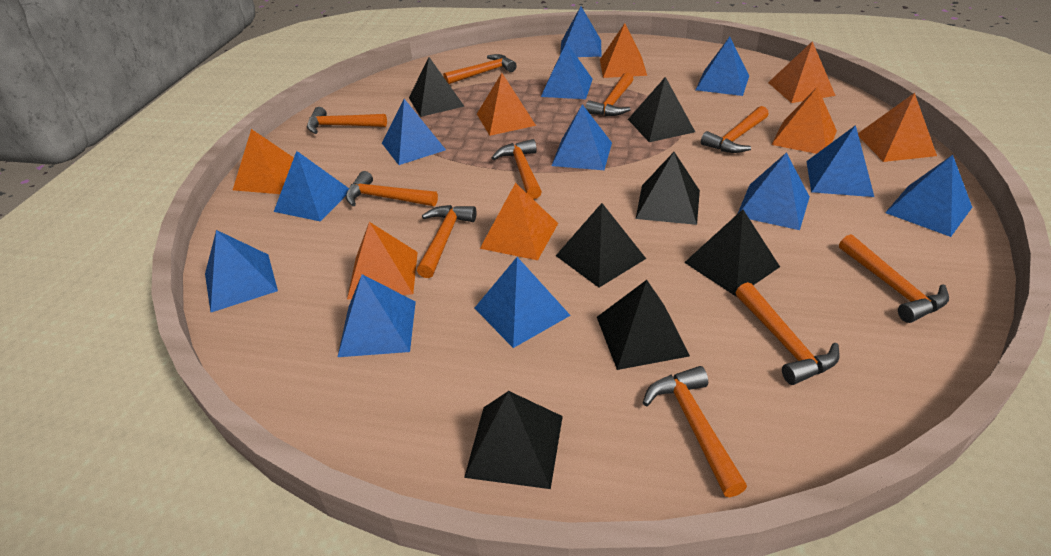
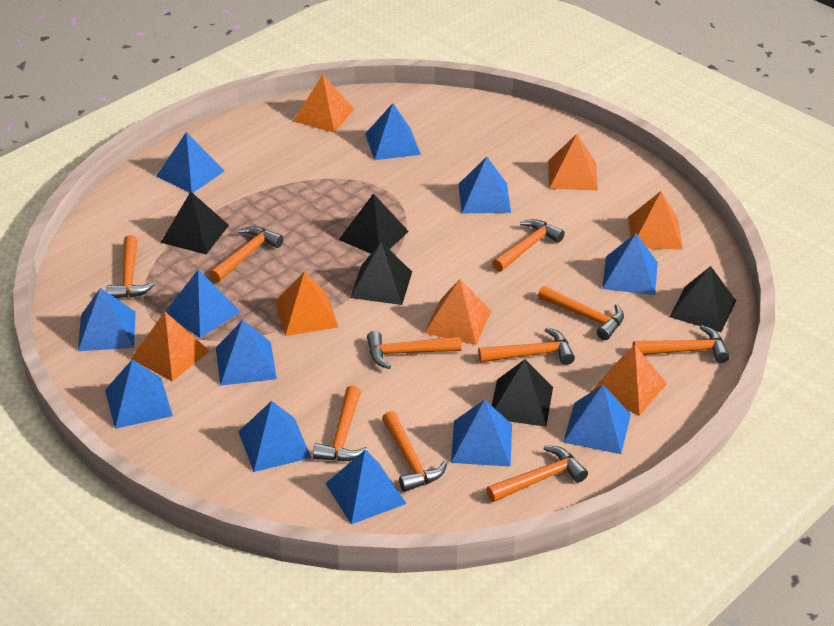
black pyramid: [409,57,464,117] [464,391,563,489] [556,203,646,288] [597,280,690,370] [628,77,695,142] [636,152,700,225] [684,209,780,297] = 7 -> [160,192,229,254] [339,193,409,254] [350,242,412,305] [492,359,553,427] [670,266,736,332] = 5
orange pyramid: [233,129,294,194] [347,222,418,300] [477,73,536,136] [480,183,558,260] [600,23,647,78] [768,41,836,103] [771,87,837,154] [858,93,937,162] = 8 -> [131,312,209,381] [275,271,338,336] [293,75,354,133] [424,279,491,345] [548,134,598,191] [591,345,667,416] [628,191,683,250] = 7

